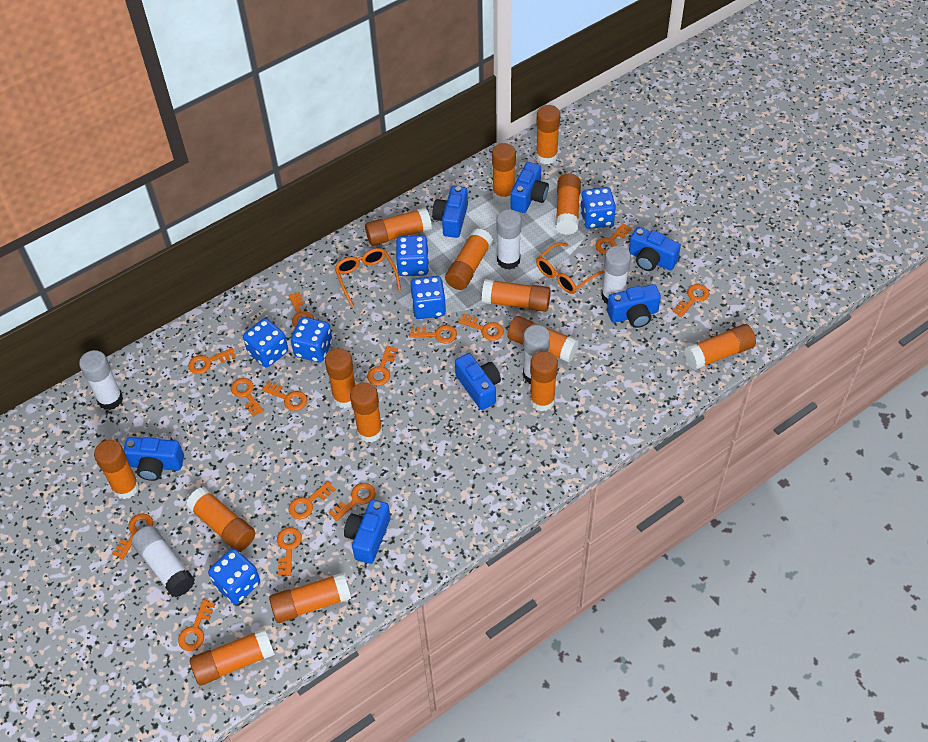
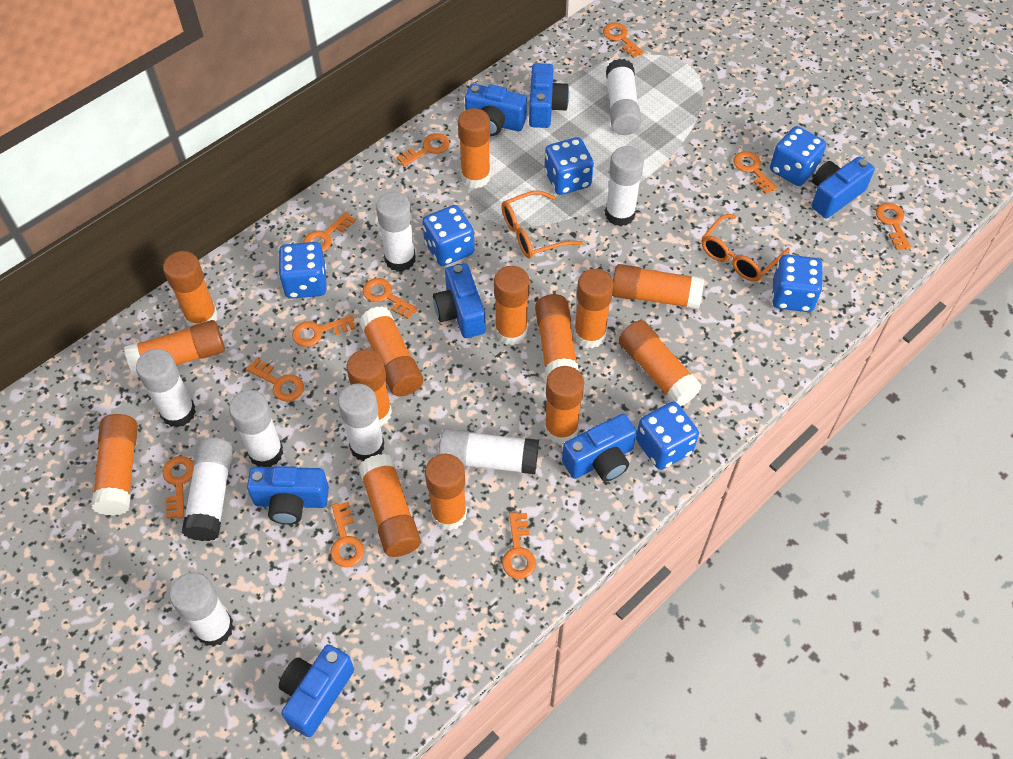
orange glue stick: [94,440,139,499] [186,487,255,551] [190,628,275,686] [269,572,351,623] [325,348,355,408] [350,382,383,443] [365,208,432,246] [445,228,493,290] [482,279,551,312] [492,143,516,203] [508,316,579,363] [530,351,558,412] [536,105,560,164] [555,173,581,235] [684,324,756,370] = 15 -> [92,414,138,516] [124,320,225,378] [163,251,218,327] [347,349,392,427] [358,454,421,557] [359,306,423,396] [425,454,467,531] [458,108,491,188] [494,266,530,345] [535,294,579,381] [544,366,584,444] [574,269,614,348] [612,264,704,310] [619,320,702,407] = 14
orange key: [112,513,153,560] [178,600,215,651] [188,348,236,374] [231,378,264,417] [262,381,307,411] [277,527,302,576] [288,481,336,519] [289,292,314,327] [329,483,376,521] [367,346,398,386] [409,325,457,343] [458,314,504,341] [595,223,631,254] [672,284,709,317] = 14 -> [163,456,194,519] [246,358,304,401] [292,315,356,347] [303,212,356,252] [330,501,364,567] [363,278,418,319] [396,133,450,167] [502,512,536,579] [603,23,644,58] [734,151,778,194] [876,203,911,250] = 11
white glue stick: [79,350,123,410] [131,526,195,598] [496,209,521,270] [523,325,550,384] [601,246,631,305] = 5 -> [136,349,196,427] [169,572,234,647] [182,438,233,541] [229,390,283,467] [338,384,384,461] [376,192,416,272] [439,428,539,474] [605,146,644,226] [606,59,641,135] = 9

